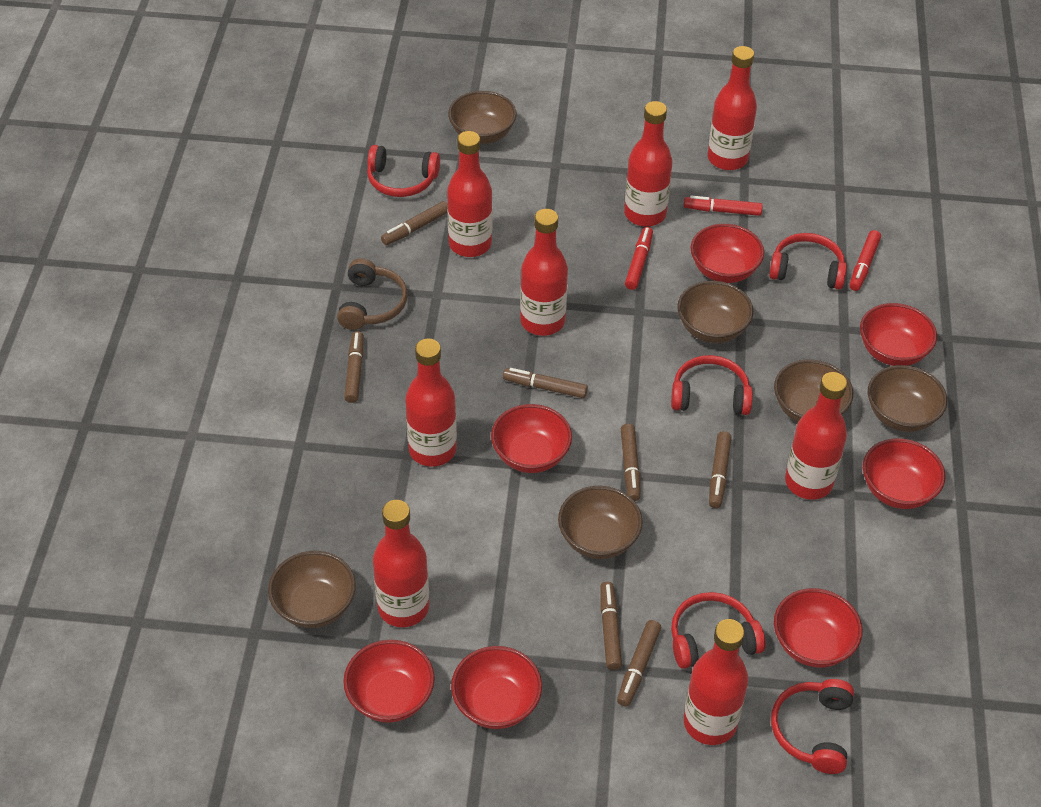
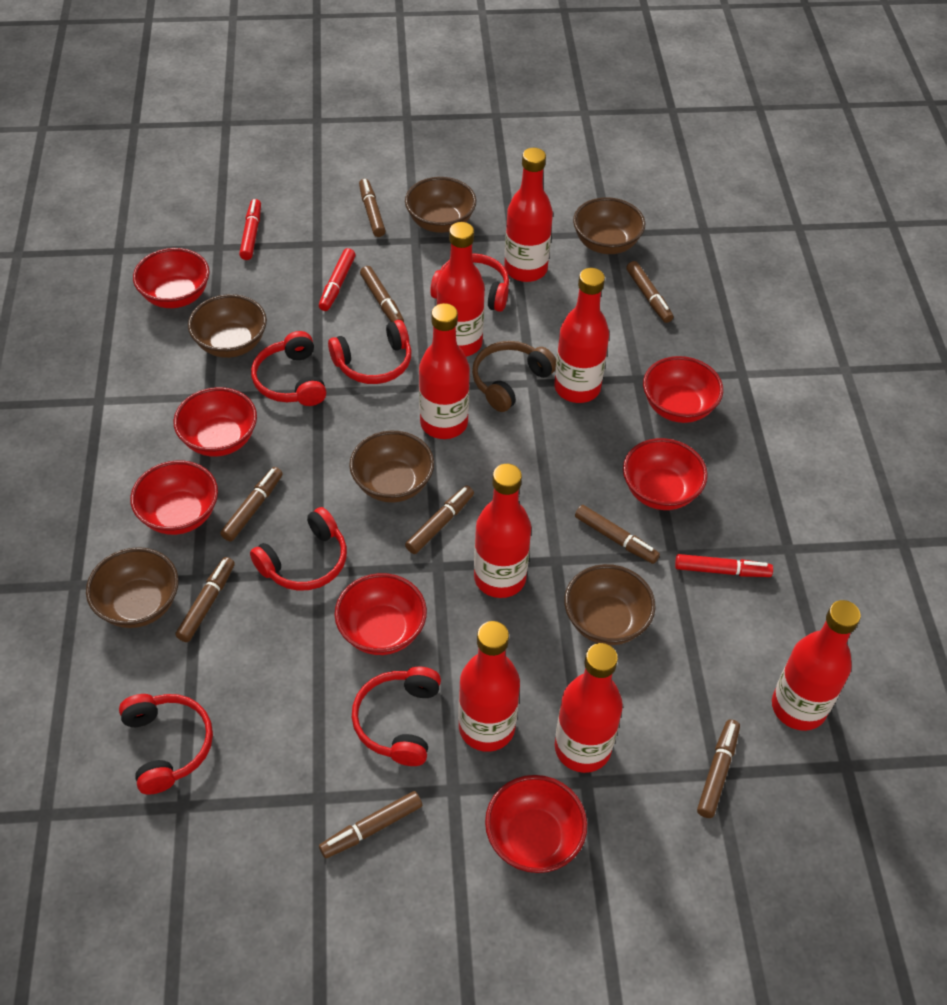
brown marker: [344,331,364,403] [381,201,448,245] [503,368,588,398] [600,582,622,670] [617,620,661,706] [621,424,641,501] [709,431,732,508] = 7 -> [175,557,235,642] [220,467,283,542] [319,791,422,858] [359,179,386,237] [360,266,404,323] [405,485,474,554] [575,505,660,564] [626,261,674,323] [697,719,740,818] = 9
red headphones: [367,145,440,197] [671,355,753,415] [671,592,765,669] [769,233,847,290] [771,679,854,774] = 5 -> [119,694,213,794] [250,507,347,591] [251,331,326,406] [328,320,412,384] [352,666,441,766] [430,253,509,312] = 6

